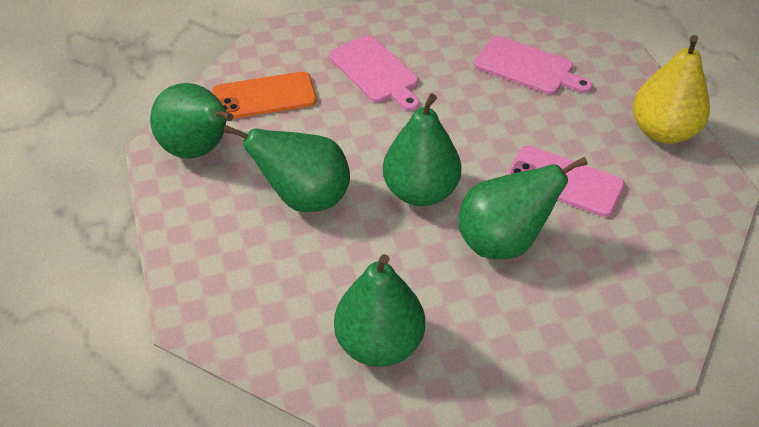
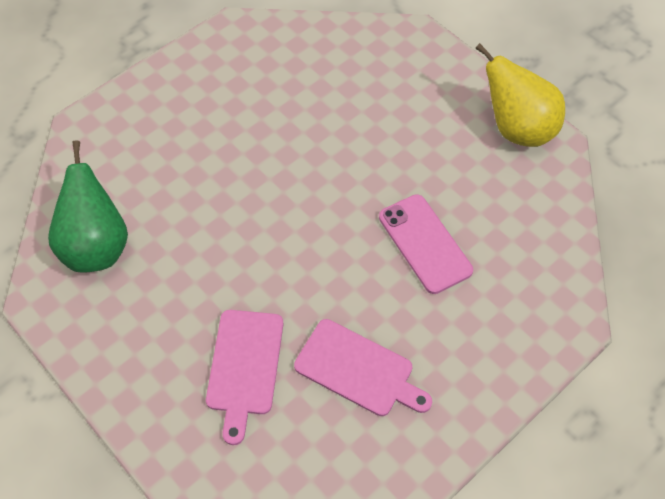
green pear: [150,83,233,159] [223,125,350,212] [334,254,425,367] [383,94,462,206] [458,157,587,259] = 5 -> [48,141,128,273] = 1
orange phone: [212,71,317,119] = 1 -> none = 0

